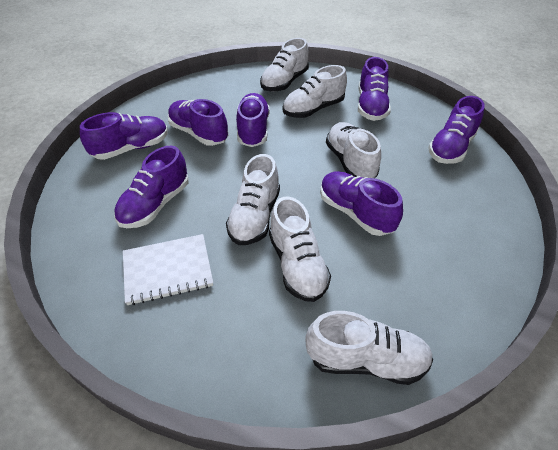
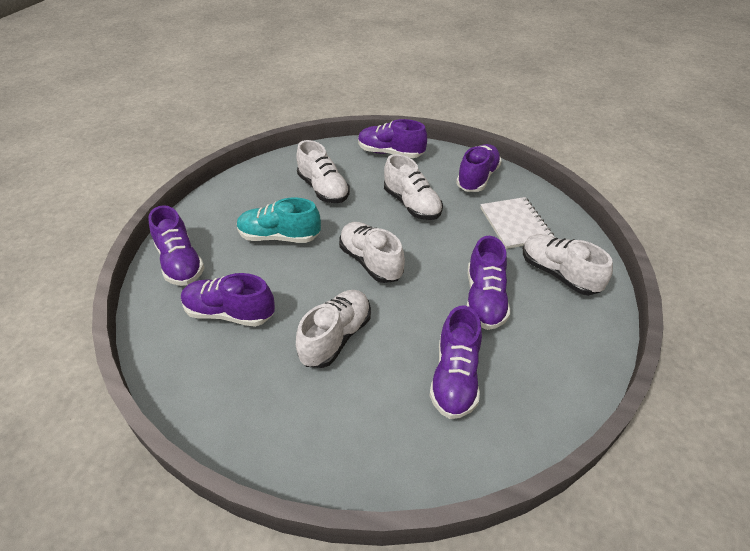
purple shoe: [80,112,168,160] [114,146,189,228] [168,99,228,146] [236,93,270,147] [320,171,403,236] [358,57,391,121] [428,96,485,164] = 7 -> [148,205,205,286] [181,273,275,327] [358,119,427,158] [429,305,482,419] [456,144,502,192] [467,236,510,330] = 6
turquoise shoe: none = 0 -> [237,198,321,243] = 1
white shoe: [226,154,280,245] [260,38,309,92] [269,196,331,302] [283,65,347,118] [305,311,433,385] [326,122,381,178] = 6 -> [296,140,350,203] [296,290,371,368] [339,222,405,283] [384,154,443,220] [523,234,613,295] = 5

